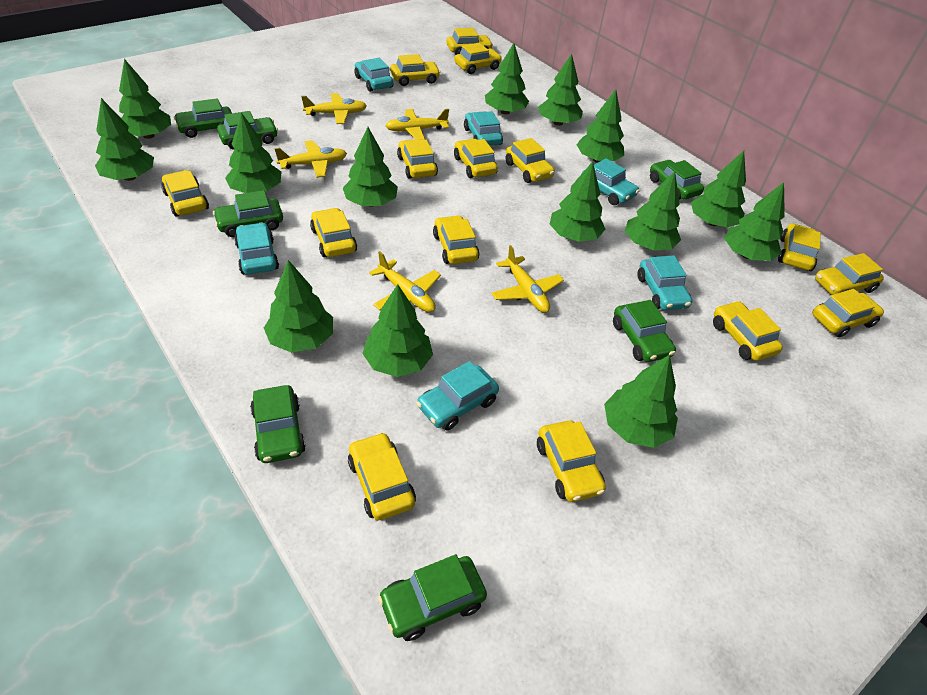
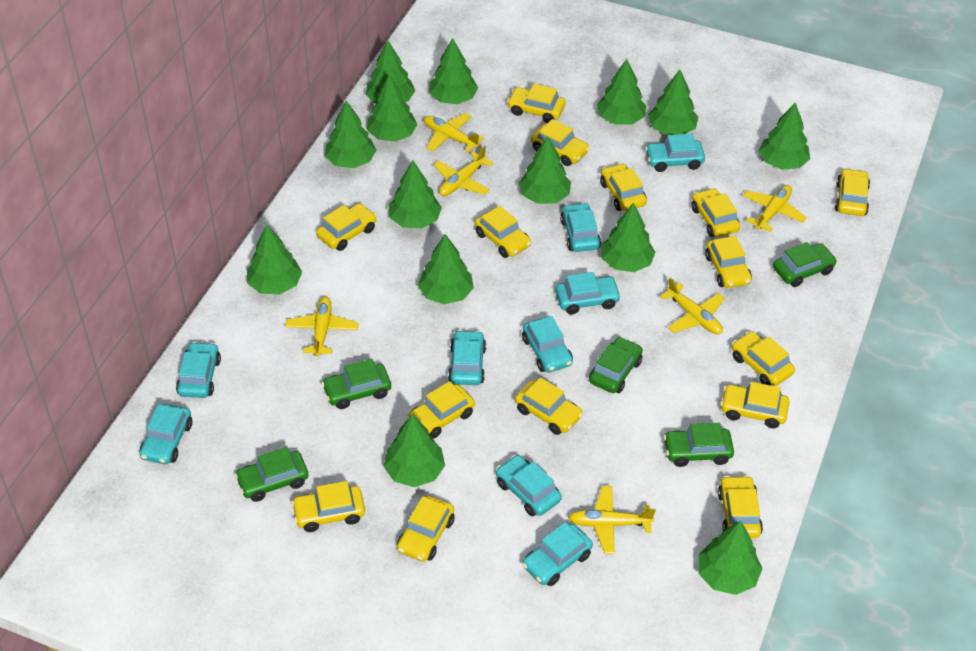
green car: [174,98,232,138] [213,190,283,237] [217,111,278,150] [250,385,306,463] [378,554,487,641] [613,300,676,362] [650,160,704,200] = 7 -> [235,447,308,502] [322,359,391,409] [589,337,643,393] [663,423,734,467] [773,242,837,287] = 5
turquoise car: [234,222,279,275] [354,58,393,92] [417,361,499,430] [464,111,503,146] [581,158,639,205] [638,255,692,310] = 6 -> [139,404,192,464] [176,342,221,398] [448,330,486,385] [496,455,562,516] [522,316,573,373] [522,522,593,586] [555,272,621,314] [560,203,601,252] [645,134,705,172] = 9
yellow plane: [274,140,347,178] [301,93,367,124] [369,251,441,312] [385,109,449,140] [491,245,564,313] = 5 -> [285,297,359,357] [424,113,484,152] [434,145,494,196] [568,486,656,554] [660,277,725,335] [743,185,807,232] = 6

